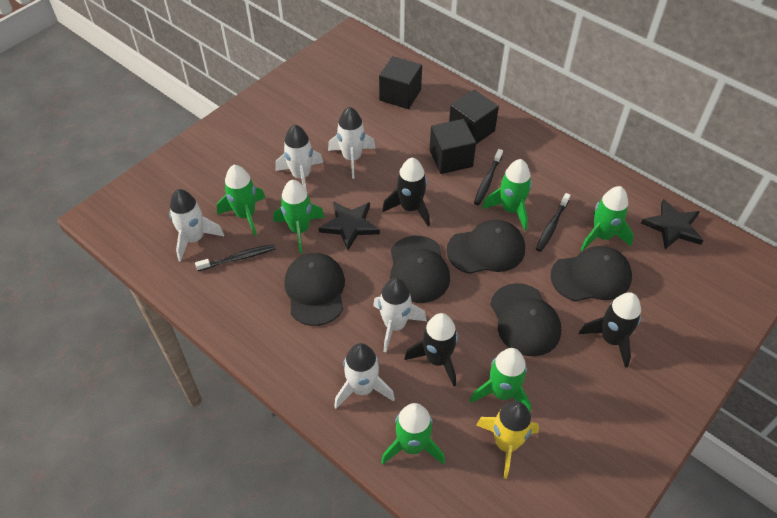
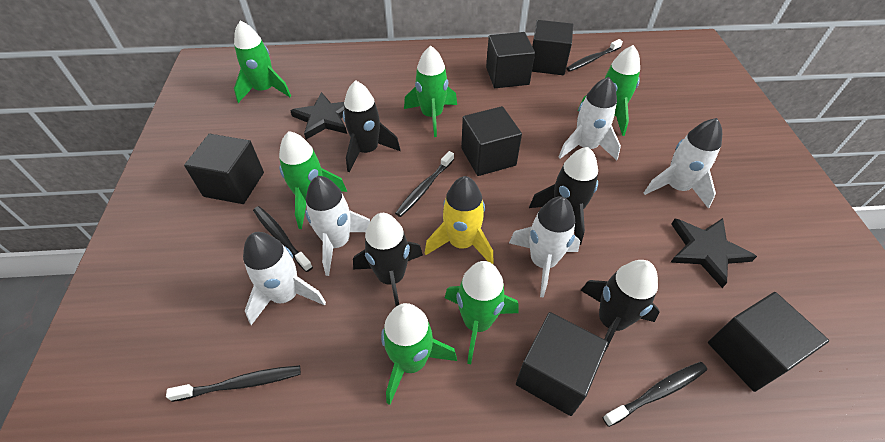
black cap: [284,253,345,326] [390,236,450,303] [447,220,525,274] [490,283,561,356] [550,246,632,301] = 5 -> none = 0
black cube: [379,56,422,109] [430,119,476,174] [449,90,499,144] = 3 -> [184,134,264,204] [461,106,522,176] [486,32,535,88] [516,312,608,416] [532,20,573,75] [708,292,829,392] = 6
black rocket: [382,157,430,226] [404,313,458,386] [579,292,641,368] = 3 -> [343,80,401,172] [353,213,423,306] [529,147,598,245] [581,260,659,351] = 4
black toothbrush: [195,244,275,271] [474,149,503,205] [536,193,571,252] = 3 -> [166,365,301,402] [253,206,313,272] [395,151,454,217] [566,39,623,72] [603,362,707,427] = 5

